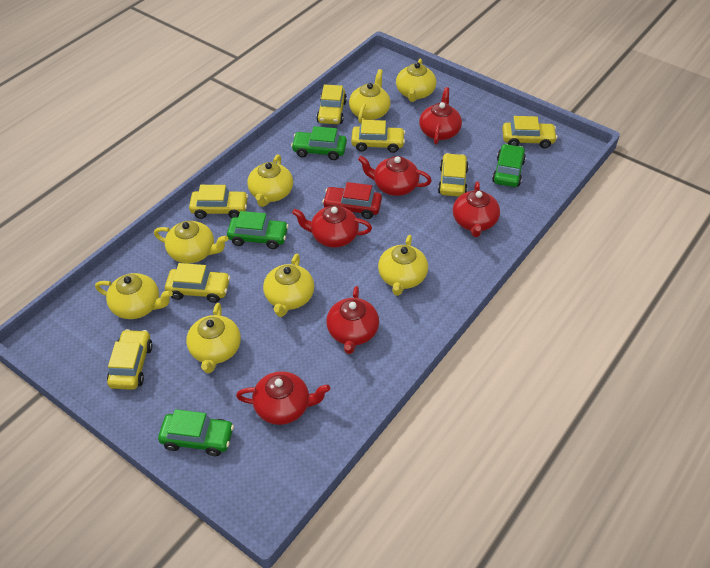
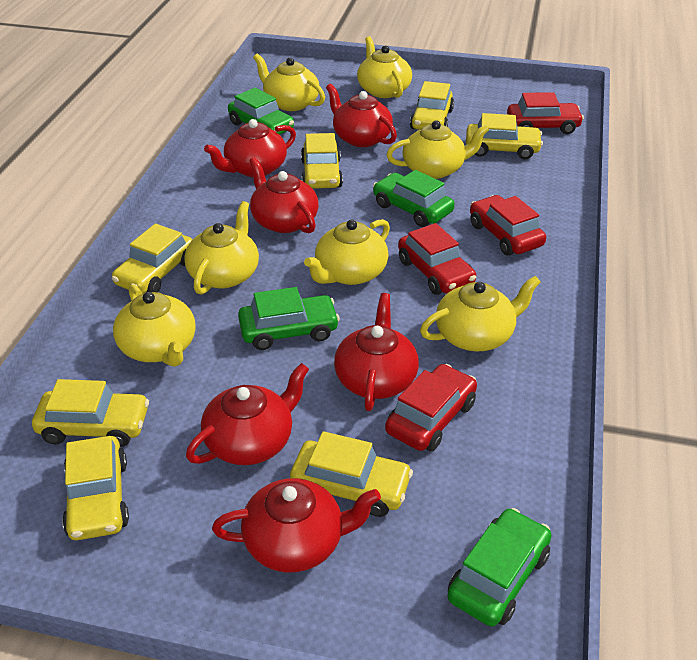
red car: [322,182,382,219] = 1 -> [385,364,477,452] [398,223,476,295] [470,195,546,256] [507,92,584,134] = 4
yellow teapot: [95,273,173,319] [154,221,228,264] [186,303,241,373] [247,155,293,207] [263,254,314,317] [349,69,391,123] [378,235,428,296] [396,59,436,102] = 8 -> [113,284,196,367] [184,201,259,295] [253,54,325,111] [304,219,390,285] [357,36,412,98] [386,120,489,179] [420,276,541,351] = 7

